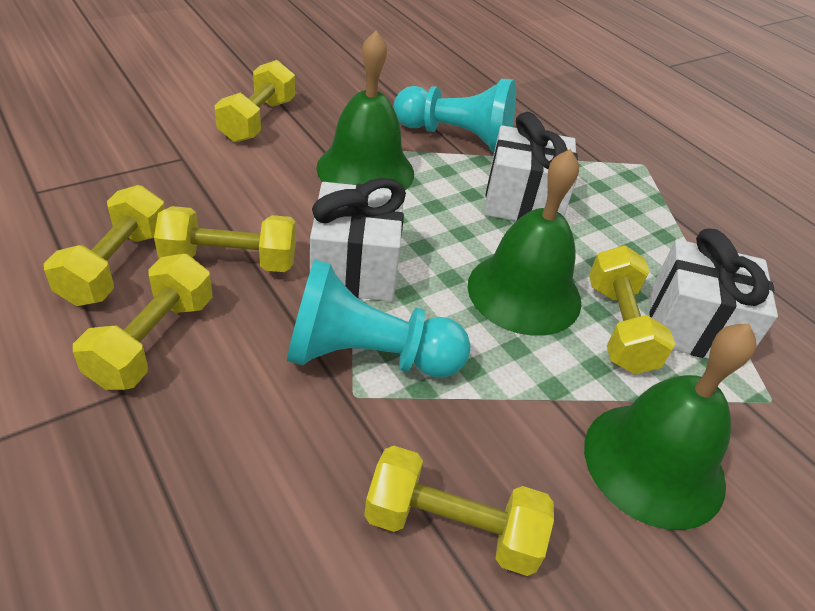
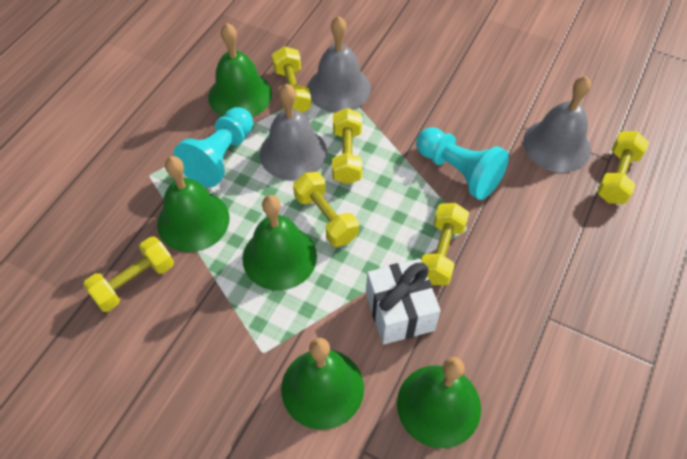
green bell: [316,31,414,190] [468,149,581,336] [584,323,757,530] = 3 -> [157,156,229,252] [208,23,272,117] [243,195,317,291] [281,338,364,430] [397,357,481,448] = 5
grey bell: none = 0 -> [260,84,327,180] [308,16,371,113] [523,76,591,173] = 3
white gift: [310,178,406,301] [485,112,578,221] [650,228,778,359] = 3 -> [366,259,441,345] = 1

